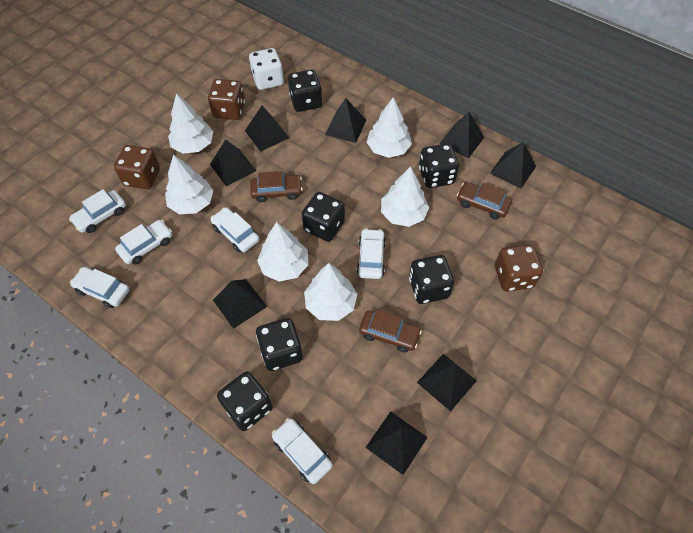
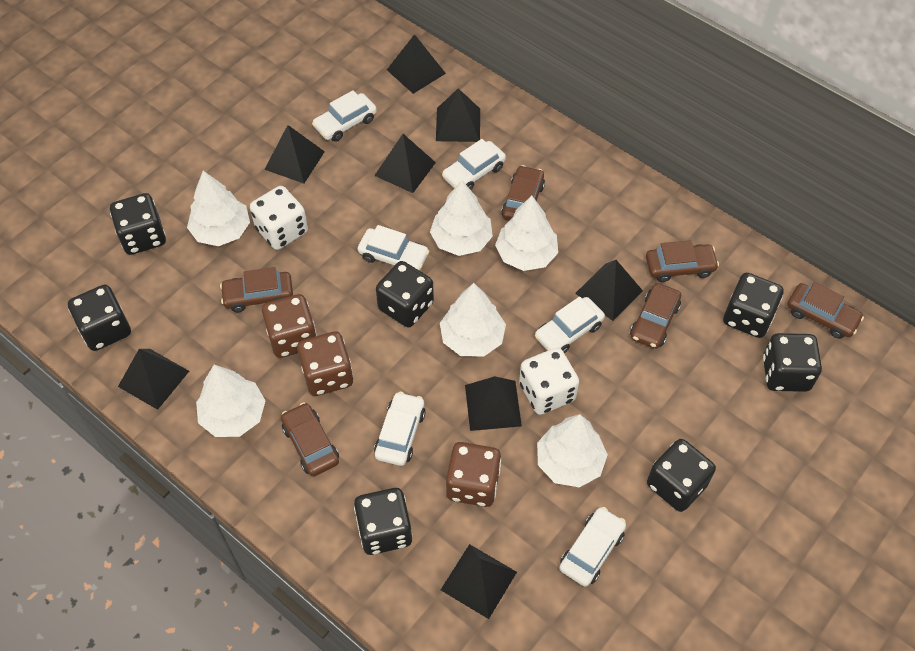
black dice: [217,372,273,431] [256,318,303,371] [288,70,322,112] [302,192,345,242] [409,255,454,304] [419,144,459,188] = 6 -> [68,285,131,351] [110,193,166,255] [354,488,413,555] [376,261,434,327] [647,439,716,512] [723,273,784,338] [763,333,822,392] = 7
brown car: [250,171,303,202] [359,310,422,353] [457,182,512,219] = 3 -> [220,267,293,312] [281,402,339,476] [501,165,545,221] [630,283,681,349] [646,240,719,282] [787,282,864,339] = 6
white dice: [249,48,284,90] = 1 -> [250,186,308,250] [519,348,579,415] = 2

